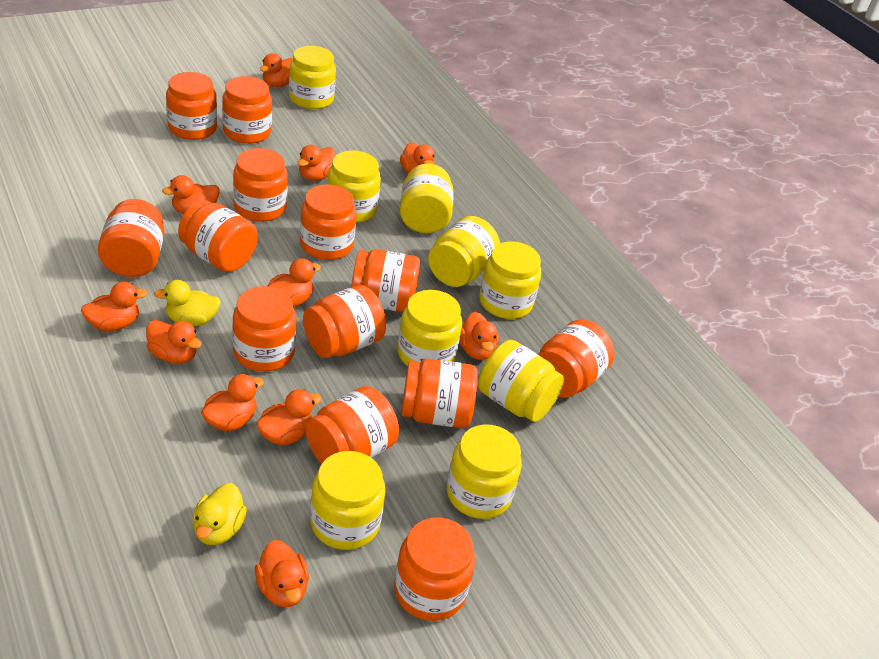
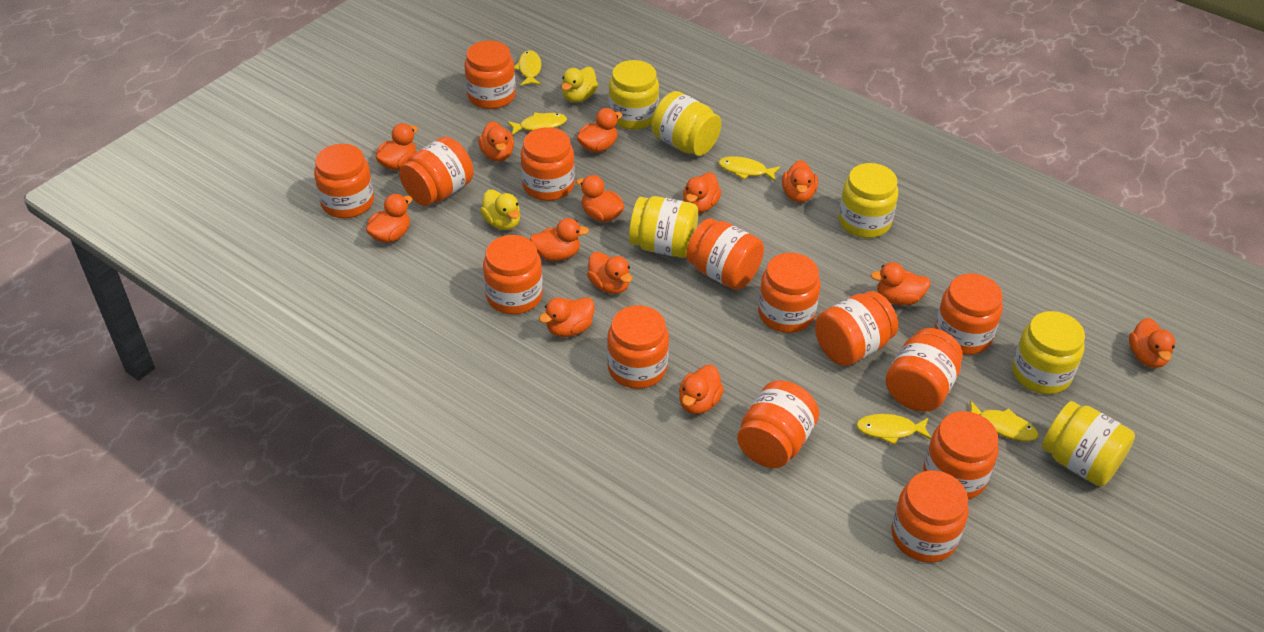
orange duck: [81,281,148,331] [146,320,202,364] [162,175,220,214] [201,374,264,431] [255,540,309,607] [256,389,322,445] [260,53,293,87] [267,258,321,307] [297,145,336,181] [400,142,435,173] [459,312,499,360] = 11 -> [366,194,413,243] [376,123,418,170] [478,121,514,162] [530,218,589,261] [539,297,595,337] [576,175,624,222] [577,108,622,153] [587,252,632,294] [679,365,724,414] [683,172,722,213] [782,160,818,203] [871,262,931,305] [1129,318,1175,368] = 13
orange jar: [98,199,164,277] [166,72,217,140] [178,200,258,272] [222,76,272,144] [232,286,297,372] [233,148,288,222] [300,184,357,260] [303,285,386,358] [306,386,399,464] [351,249,420,312] [394,517,475,621] [401,359,478,428] [538,319,615,398] = 13 -> [314,144,374,218] [399,137,474,206] [464,40,516,109] [483,235,543,314] [521,127,575,201] [607,305,669,389] [686,218,764,290] [737,380,819,468] [758,253,821,333] [815,291,898,366] [885,328,963,412] [891,470,969,563] [923,411,998,499] [935,274,1003,355] = 14
yellow fish: none = 0 -> [507,113,567,135] [514,50,541,86] [718,156,780,181] [856,414,931,445] [970,400,1038,441] = 5
yellow jar: [289,46,336,109] [310,451,385,550] [327,151,381,223] [398,290,462,366] [400,164,454,233] [428,216,500,287] [447,424,522,519] [478,340,564,422] [479,241,541,319] = 9 -> [609,60,659,130] [629,196,698,258] [651,91,722,156] [838,163,898,238] [1012,311,1085,394] [1042,401,1135,487] = 6

